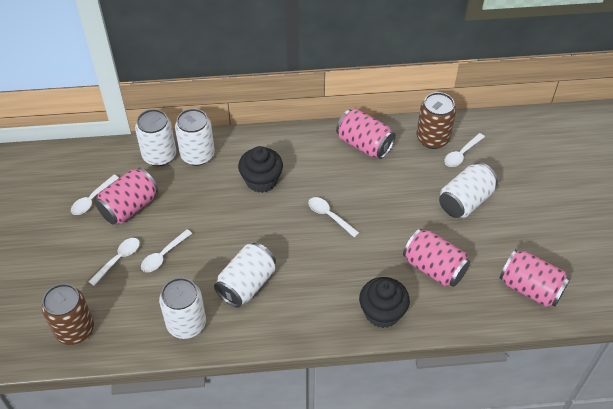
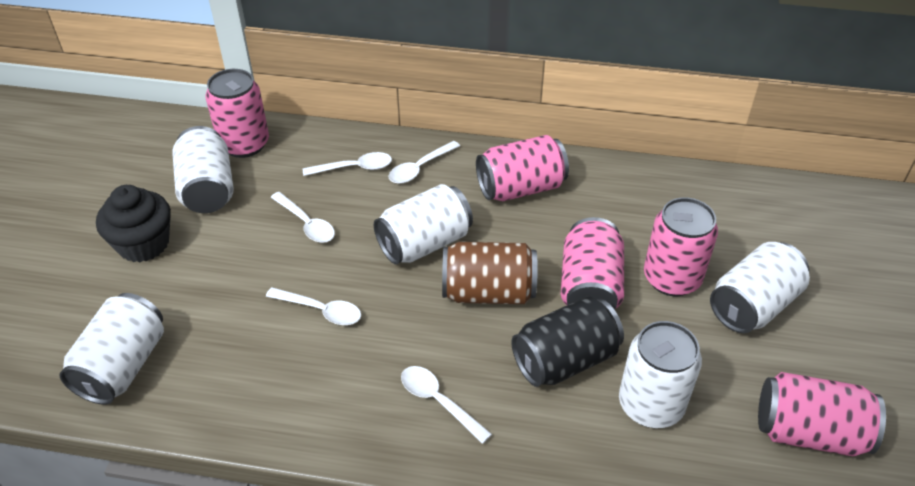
black can: none = 0 -> [511,296,624,387] = 1
black cupcake: [238,146,283,193] [359,277,410,328] = 2 -> [96,185,171,262] = 1
brown can: [42,284,94,345] [416,92,456,149] = 2 -> [442,242,537,304] = 1
pink can: [95,168,158,225] [336,109,396,159] [403,229,470,287] [500,250,570,307] = 4 -> [205,69,269,158] [476,135,569,201] [561,217,624,310] [644,197,718,296] [758,372,886,456] = 5

